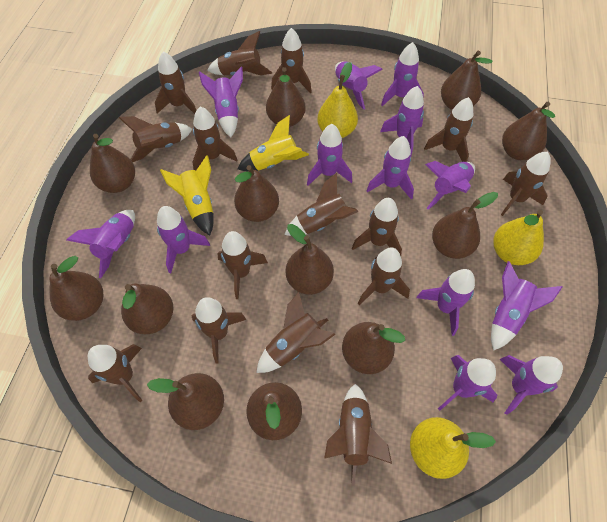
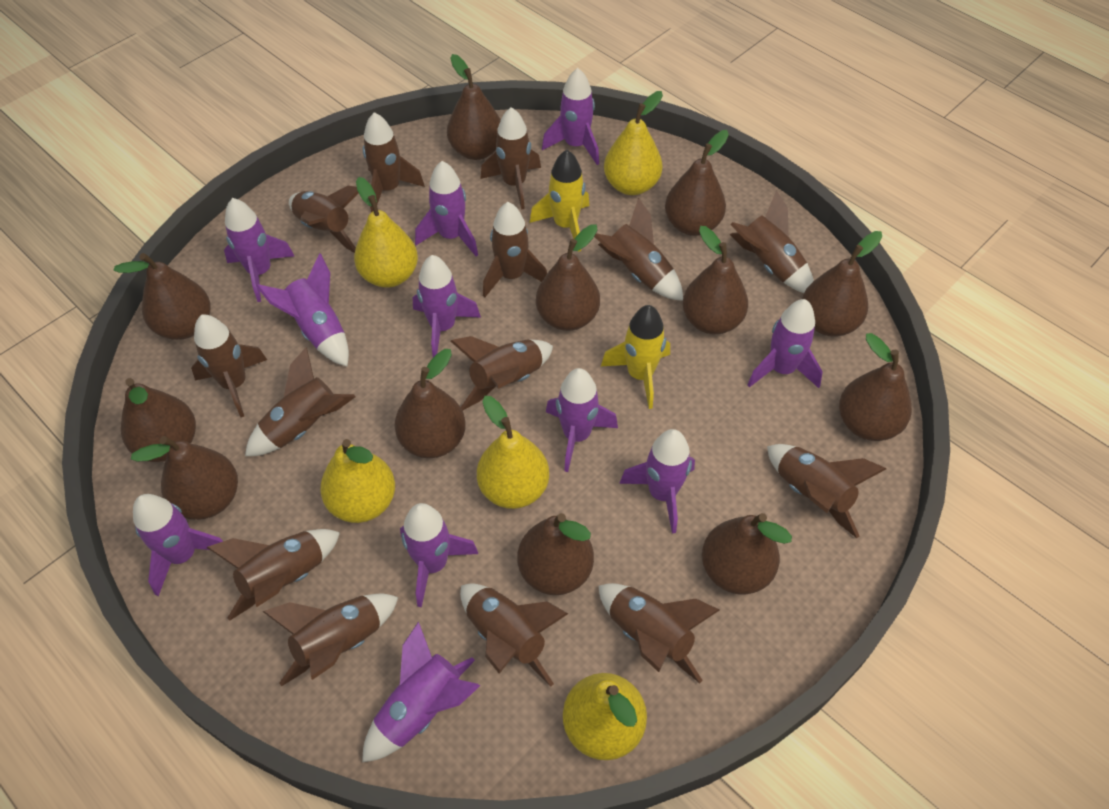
brown rocket: [88,344,143,402] [119,116,192,162] [155,52,197,114] [192,297,246,363] [193,107,237,170] [207,31,272,75] [217,231,268,299] [256,292,336,373] [271,28,312,93] [284,173,358,236] [324,384,392,486] [352,198,402,256] [358,247,410,305] [424,97,473,162] [501,152,551,216] = 15 -> [191,315,267,417] [207,529,340,621] [245,347,356,456] [262,594,398,686] [289,186,358,253] [363,112,425,212] [451,336,553,411] [460,584,568,687] [480,107,541,210] [483,202,547,298] [594,198,683,301] [598,583,720,683] [730,190,814,293] [767,444,886,538] = 14
purple rocket: [67,210,135,278] [157,206,210,273] [199,66,243,137] [307,124,352,186] [335,61,383,110] [366,136,414,200] [380,86,424,156] [381,42,424,106] [416,269,475,336] [425,161,475,210] [438,355,497,411] [491,261,563,351] [500,355,563,415] = 13 -> [133,494,223,596] [224,198,294,302] [256,253,349,367] [362,621,480,762] [400,503,478,608] [413,255,481,357] [415,161,478,256] [542,68,599,165] [546,368,618,472] [619,429,695,534] [747,299,823,388] = 11
yellow pear: [317,62,358,138] [410,417,496,479] [493,210,544,265] = 3 -> [320,439,395,523] [354,177,418,288] [477,396,549,509] [563,673,647,760] [604,91,663,195] = 5

